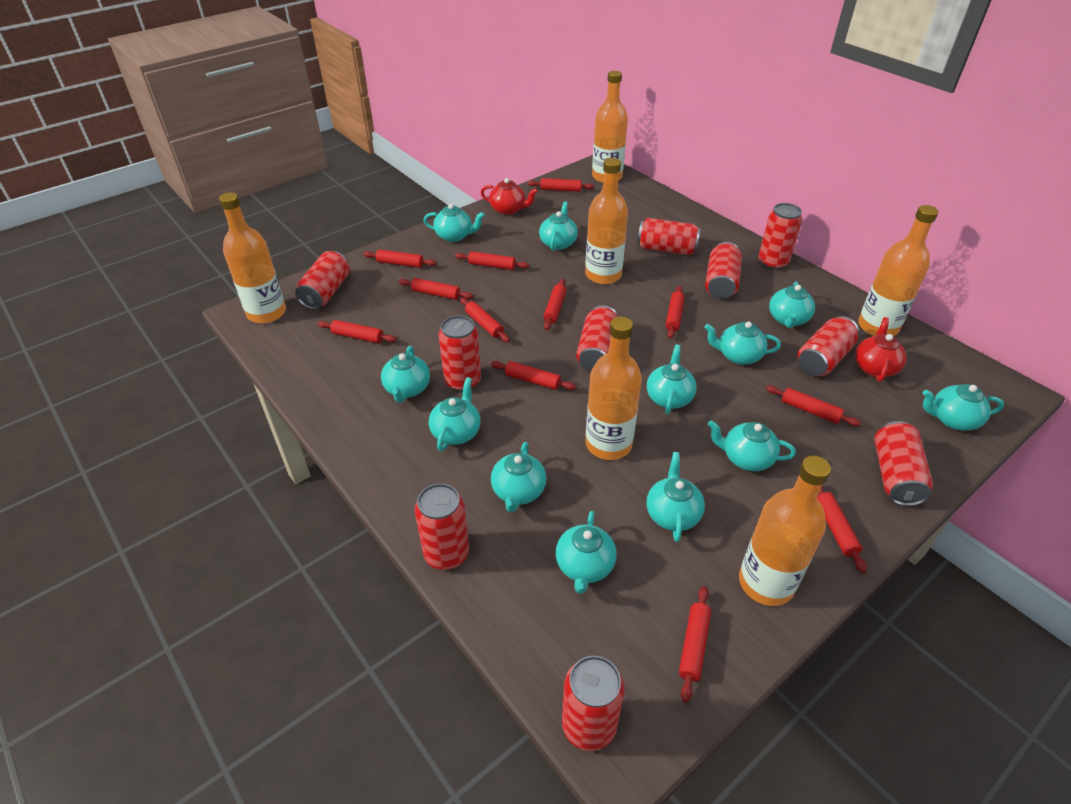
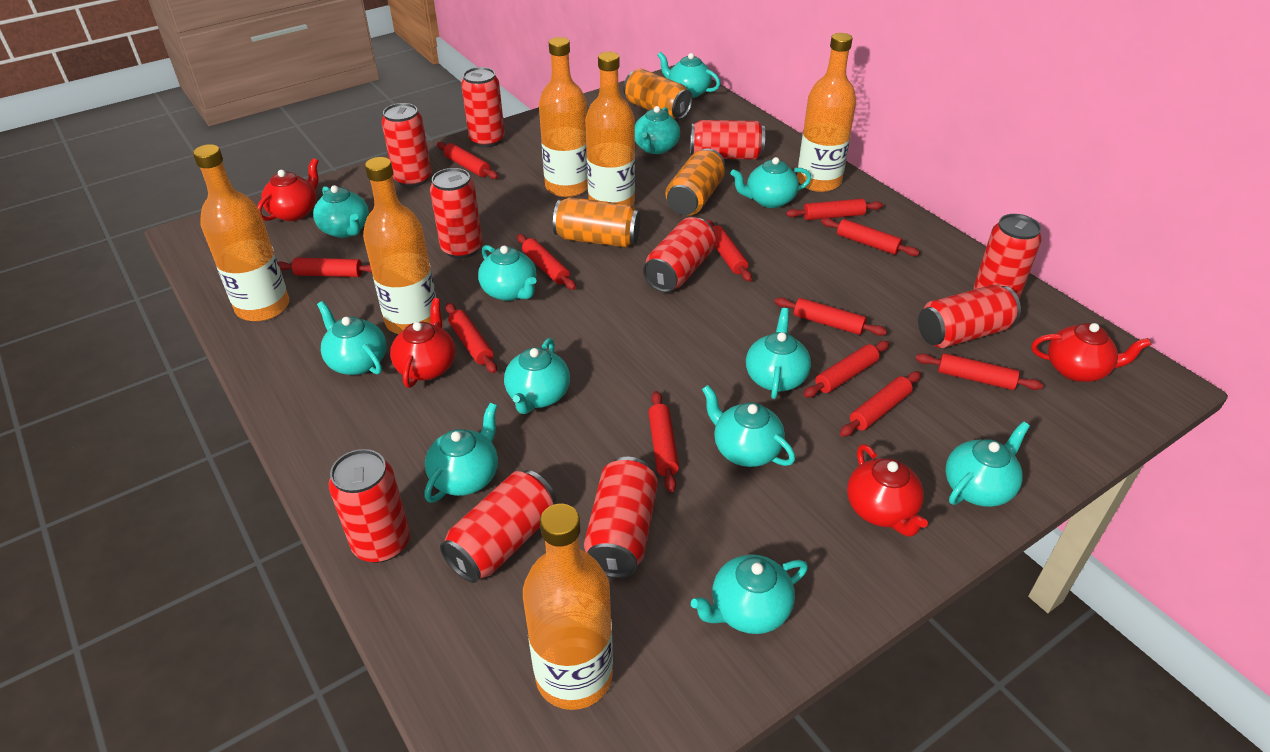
orange can: none = 0 -> [553,197,640,247] [623,69,693,119] [666,149,725,215] = 3
red teapot: [481,178,538,215] [855,317,907,382] = 2 -> [257,158,318,221] [390,298,455,388] [847,444,928,537] [1032,323,1151,382] = 4

